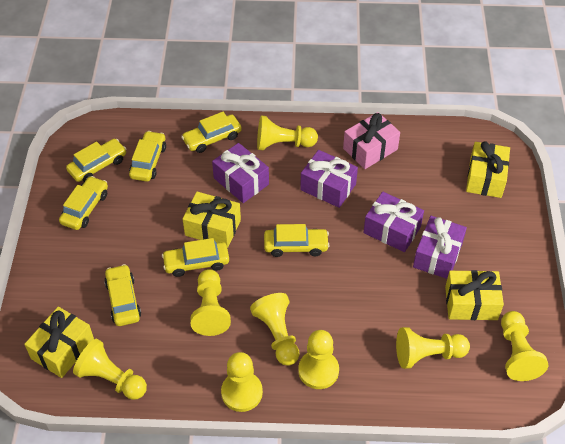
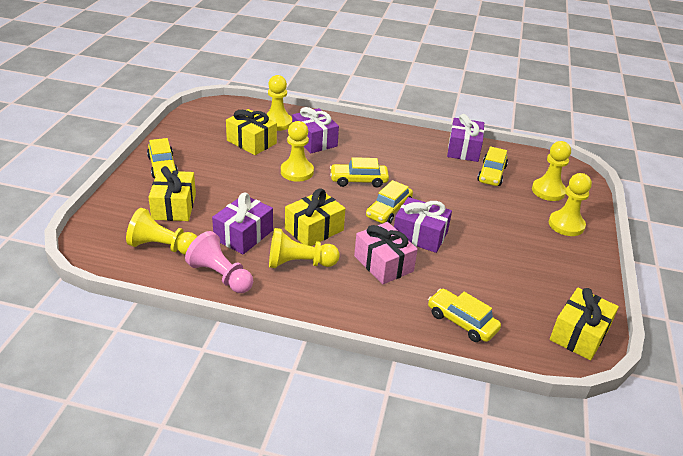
pink pawn: none = 0 -> [185,231,253,293] = 1
yellow car: [59,176,108,230] [66,139,127,182] [104,264,141,326] [129,131,166,182] [162,238,229,277] [181,112,242,153] [264,224,329,257] = 7 -> [147,138,178,178] [330,157,389,187] [366,180,413,224] [428,289,501,342] [477,146,508,186] = 5
yellow pawn: [73,339,147,400] [190,269,231,336] [221,352,263,412] [250,293,300,366] [257,115,318,150] [298,330,339,389] [396,327,470,369] [501,311,548,381] = 8 -> [126,208,197,255] [267,75,292,131] [269,228,340,268] [281,121,314,182] [532,141,571,201] [549,173,592,236] = 6

